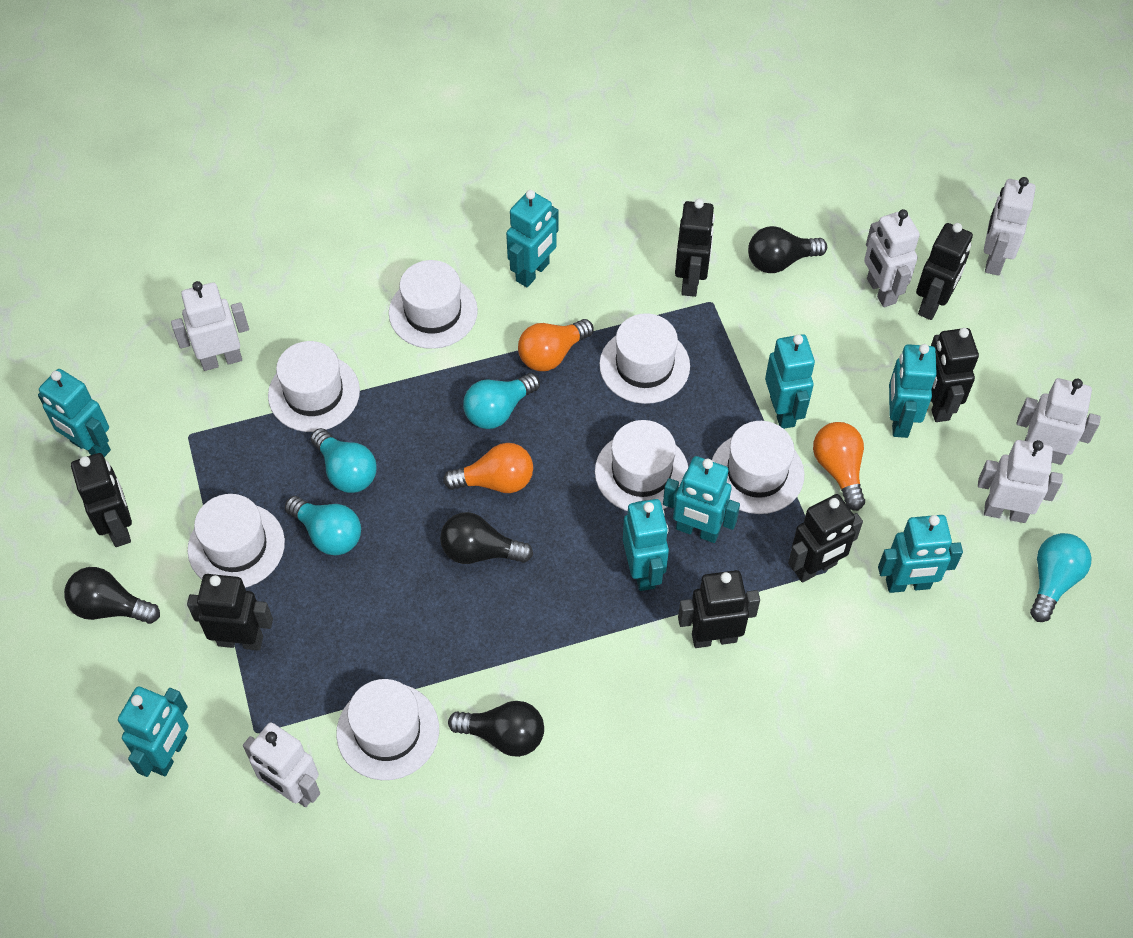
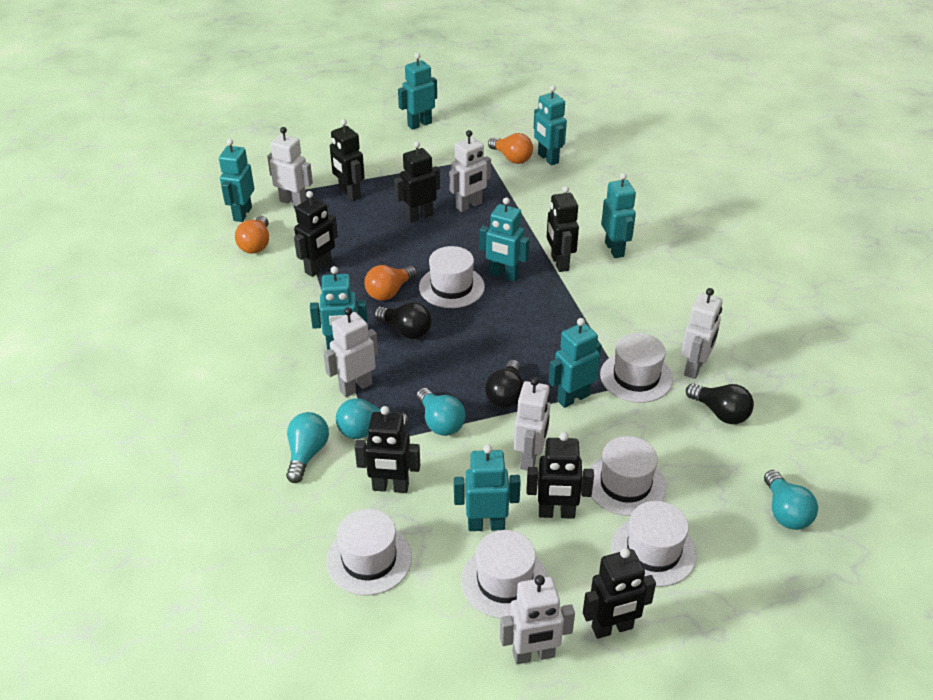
black light bulb: [64,567,160,624] [440,512,533,564] [448,701,544,757] [748,226,827,273] = 4 -> [374,302,432,339] [485,360,524,409] [686,384,754,424] = 3
white hat: [188,494,285,588] [268,341,360,432] [336,679,439,780] [389,260,478,349] [595,420,688,511] [599,313,690,404] [712,421,805,514] = 7 -> [326,509,412,595] [419,246,485,308] [461,530,548,619] [589,436,666,516] [600,333,673,403] [611,501,697,587] = 6

